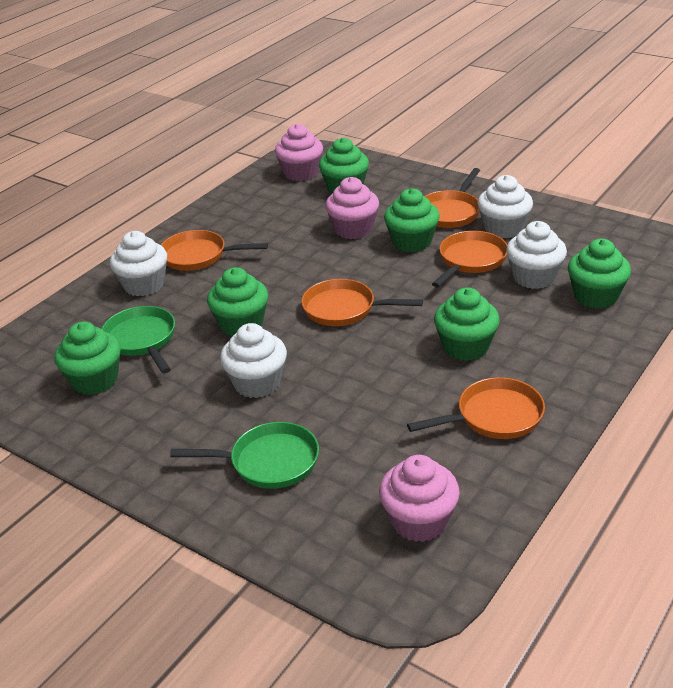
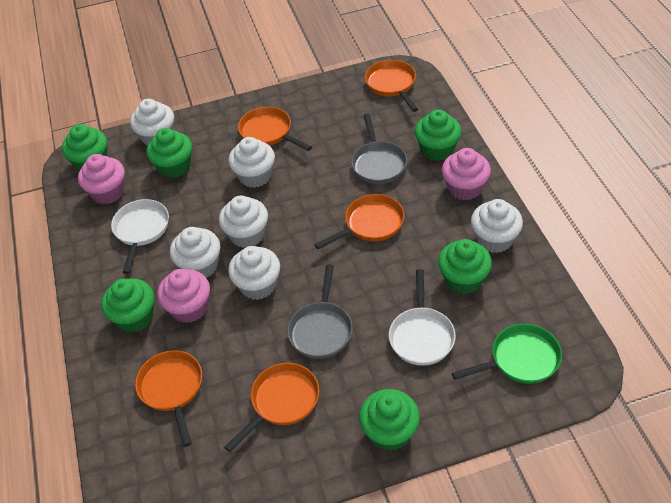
green pan: [102,306,175,373] [170,422,319,489] = 2 -> [452,324,562,384] = 1
grey pan: none = 0 -> [287,265,353,359] [351,113,407,184] = 2
white cupcake: [110,231,167,296] [220,323,287,398] [478,175,533,239] [506,221,567,289] = 4 -> [130,99,174,146] [170,227,220,278] [219,195,268,248] [228,137,275,188] [228,246,280,300] [471,199,523,253] = 6
white pan: none = 0 -> [111,199,169,274] [389,269,456,366] = 2

